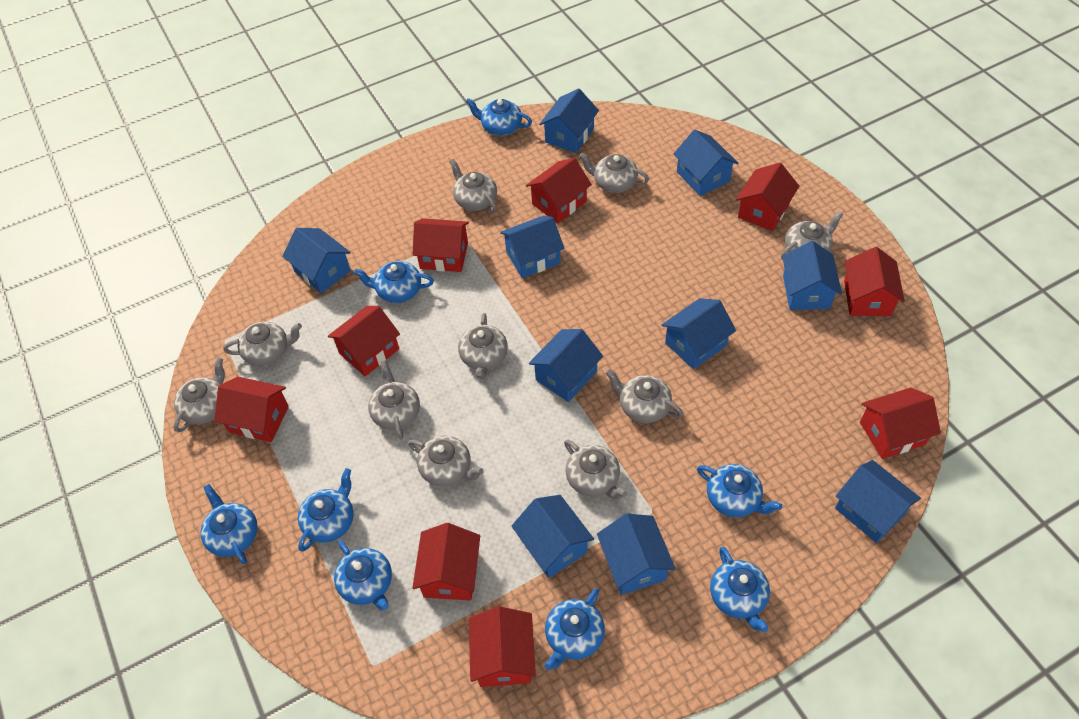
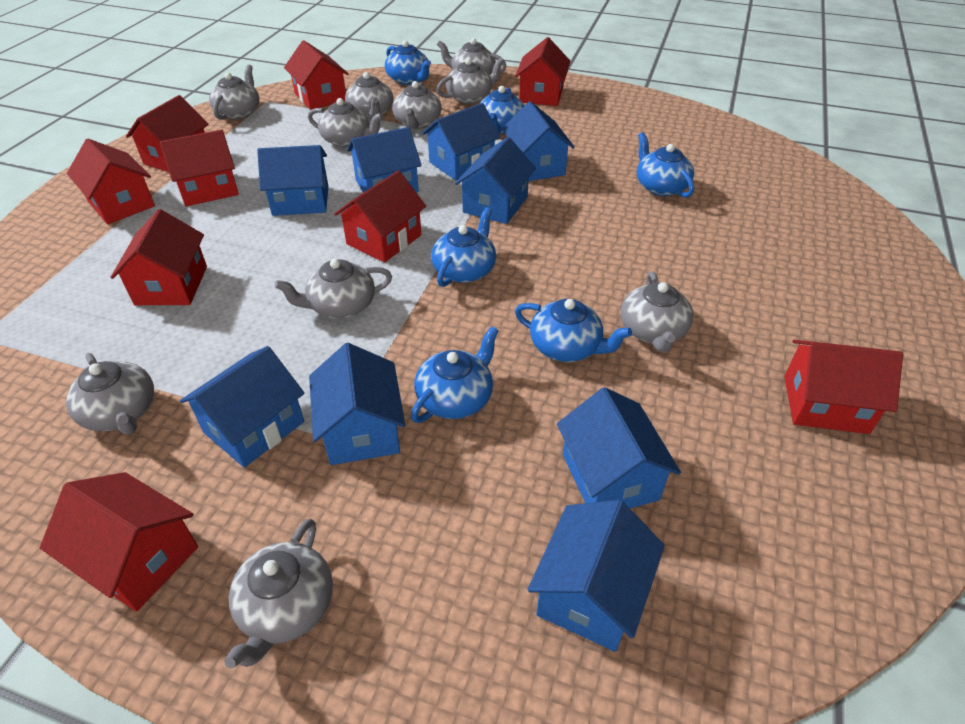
blue house: [282,228,351,294] [500,216,564,278] [512,495,594,578] [529,329,603,402] [539,89,599,153] [597,513,675,595] [662,298,736,369] [674,130,738,196] [782,241,842,310] [835,460,921,543] = 10 -> [180,346,305,468] [257,145,329,216] [309,343,405,465] [347,127,422,193] [422,103,501,180] [455,137,536,224] [502,101,575,181] [527,500,665,652] [557,387,681,508] = 9
blue teapot: [201,484,257,564] [298,468,354,552] [334,541,392,610] [354,261,434,303] [466,98,532,136] [545,588,605,670] [697,464,782,517] [710,547,770,632] = 8 -> [385,40,431,85] [411,326,499,423] [431,207,496,287] [479,86,525,134] [515,299,632,362] [637,132,694,198] = 6

